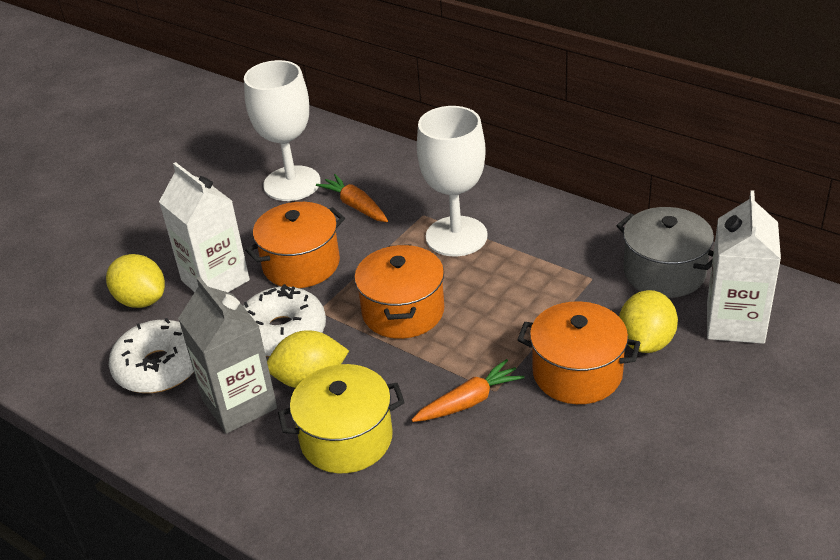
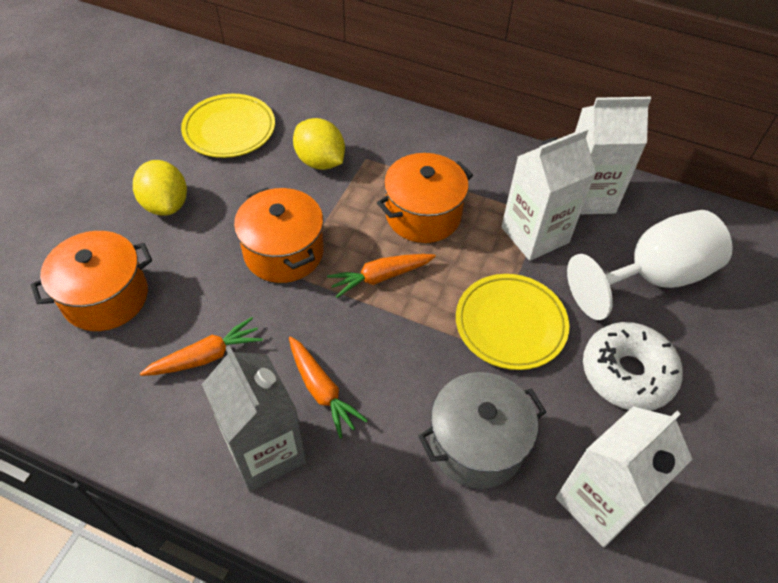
orange carrot: [316,174,388,222] [412,359,525,422] = 2 -> [140,317,263,376] [289,337,368,439] [327,254,436,298] = 3
white carton: [159,162,250,292] [707,190,781,344] = 2 -> [501,128,596,261] [556,406,692,547] [575,97,651,214] = 3
white donut: [109,318,194,393] [243,284,326,357] = 2 -> [583,322,683,411] = 1
white goblet: [244,60,321,201] [417,106,488,256] = 2 -> [567,210,733,320] = 1
yellow lemon: [106,254,165,308] [267,330,349,388] [619,290,678,353] = 3 -> [133,160,187,216] [293,118,345,170] = 2
yellow plate: none = 0 -> [181,94,275,158] [456,274,569,370] = 2
yellow pot: [278,364,405,473] = 1 -> none = 0

